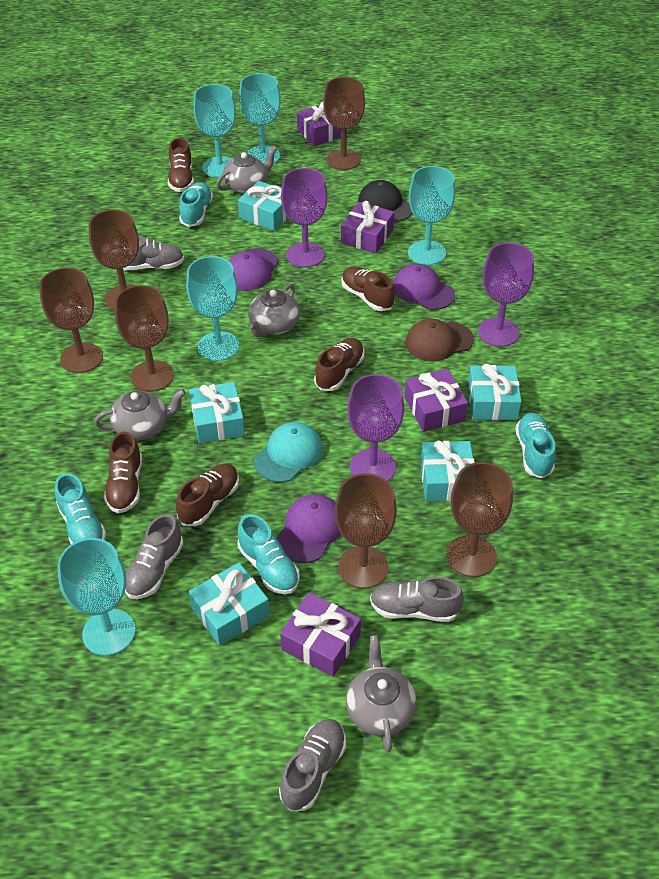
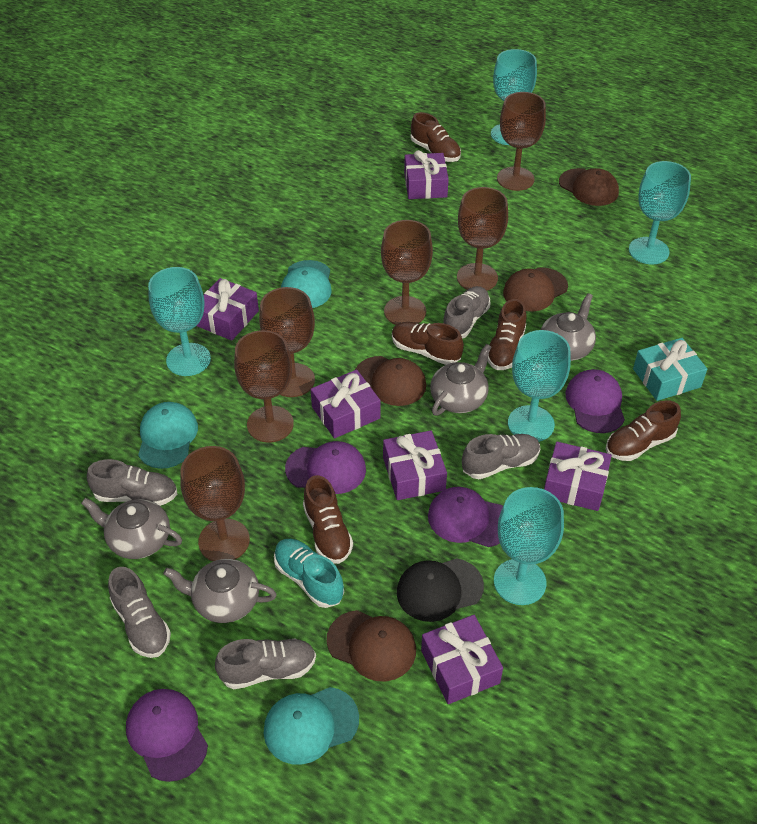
brown cap: [406,319,474,362] = 1 -> [327,610,416,682] [355,356,426,406] [503,267,568,311] [559,168,619,206] = 4
grey shoe: [123,236,184,270] [125,514,184,599] [279,719,346,811] [370,577,464,622] = 4 -> [87,459,177,506] [108,567,171,658] [215,638,316,689] [443,286,490,339] [462,434,540,479] = 5
purple cap: [229,248,279,291] [276,494,341,563] [393,264,455,310] = 3 -> [126,689,208,782] [285,441,366,494] [428,487,503,547] [565,369,625,433] = 4
purple gift: [280,593,361,677] [297,102,341,146] [341,201,394,254] [404,369,468,432] = 4 -> [197,278,259,341] [311,370,381,438] [383,430,447,500] [404,150,449,199] [421,615,503,704] [544,442,612,511] = 6
purple goblet: [281,168,327,267] [347,374,404,481] [478,242,534,347] = 3 -> none = 0
turquoise cap: [254,422,323,482] = 1 -> [138,402,198,469] [264,687,359,765] [281,260,332,308] = 3
turquoise gift: [189,382,245,444] [189,563,270,646] [238,181,288,231] [420,441,475,501] [468,364,522,420] = 5 -> [633,338,707,401] = 1
turquoise shoe: [55,473,106,544] [179,182,213,227] [237,514,300,594] [515,413,556,479] = 4 -> [274,539,344,608] = 1

